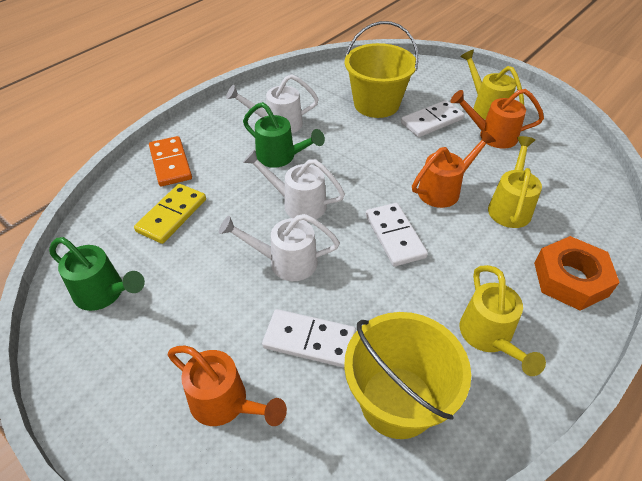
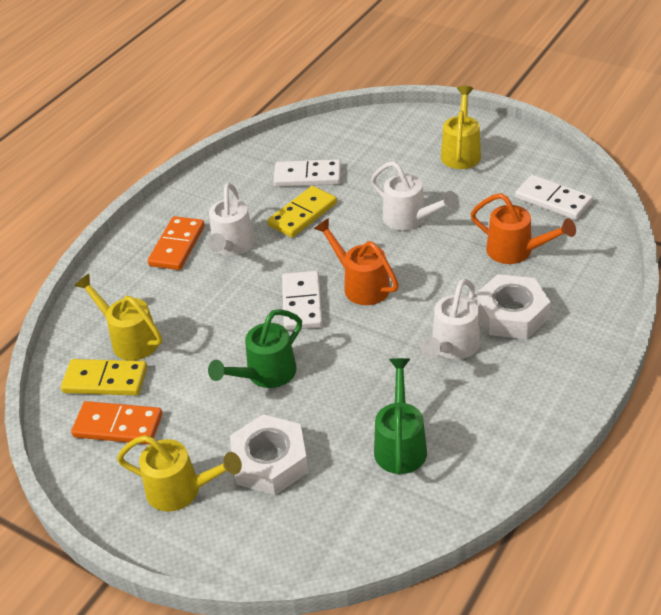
orange domino: [149,136,192,186] = 1 -> [71,401,162,444] [148,216,205,270] = 2
orange nut: [534,236,620,311] = 1 -> none = 0
orange watering can: [168,346,287,426] [412,130,496,208] [450,89,544,149] = 3 -> [314,218,399,305] [470,193,576,264] = 2
white nut: none = 0 -> [230,414,308,495] [475,274,551,339] = 2
yellow bucket: [344,21,419,118] [344,312,471,439] = 2 -> none = 0
yellow domino: [134,184,206,244] = 1 -> [61,359,147,395] [267,186,337,238] = 2

